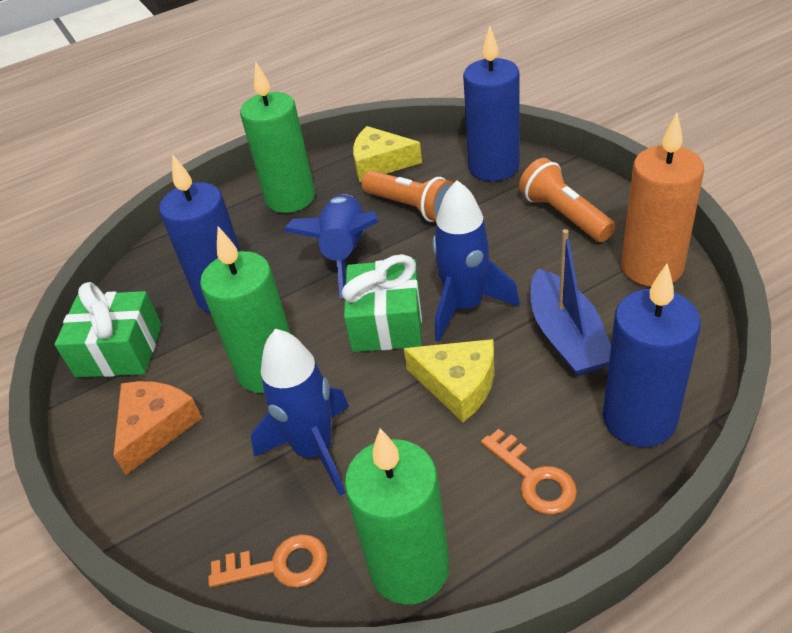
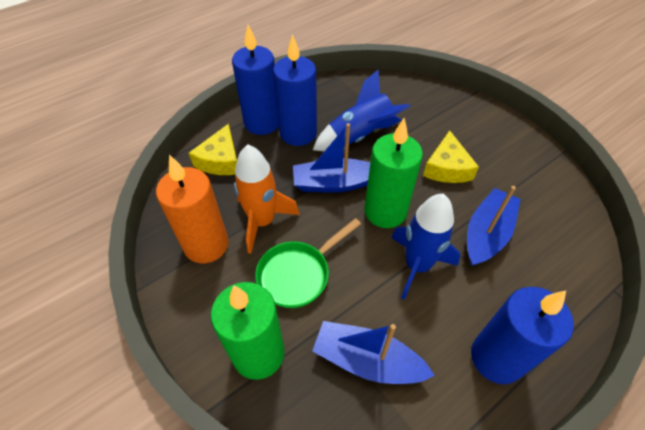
blue boat: [531,229,611,376] = 1 -> [293,123,370,193] [312,321,435,384] [467,186,521,266] = 3
blue rocket: [251,329,349,496] [284,195,379,298] [432,180,520,342] = 3 -> [313,69,411,151] [391,194,460,300] = 2
green candle: [200,227,291,393] [240,61,315,213] [344,429,449,605] = 3 -> [211,282,285,380] [365,118,423,228] = 2
green gift: [55,282,162,377] [341,254,422,352] = 2 -> none = 0
green pan: none = 0 -> [255,218,361,308] = 1
orange cheese: [113,381,202,475] = 1 -> none = 0
orange flashlight: [361,171,454,222] [519,158,615,242] = 2 -> none = 0
orange key: [208,534,327,588] [481,429,577,515] = 2 -> none = 0
orange rocket: none = 0 -> [234,144,300,254] = 1

